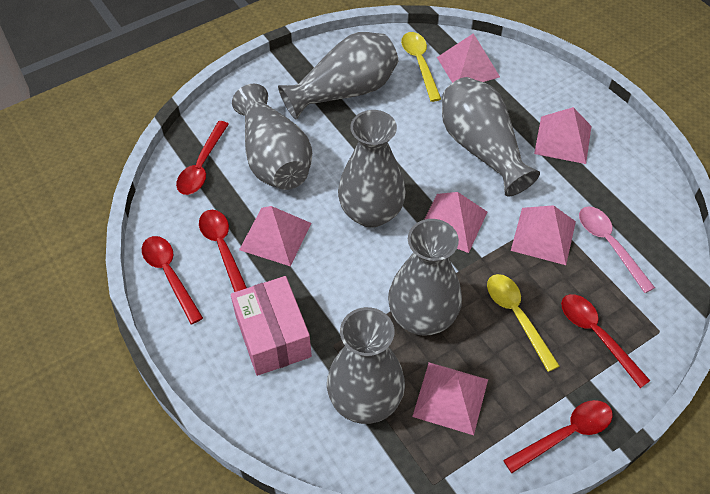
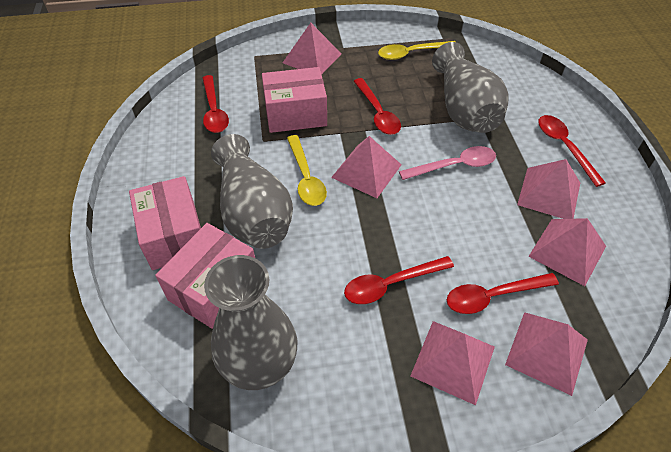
grey vase: [232,84,312,190] [278,32,398,120] [327,307,405,424] [338,110,406,228] [388,219,462,336] [442,77,540,196] = 6 -> [204,255,298,390] [211,134,293,249] [432,42,508,133] = 3
pink box: [231,276,312,376] = 1 -> [129,176,201,270] [155,223,255,329] [262,67,327,133] = 3

